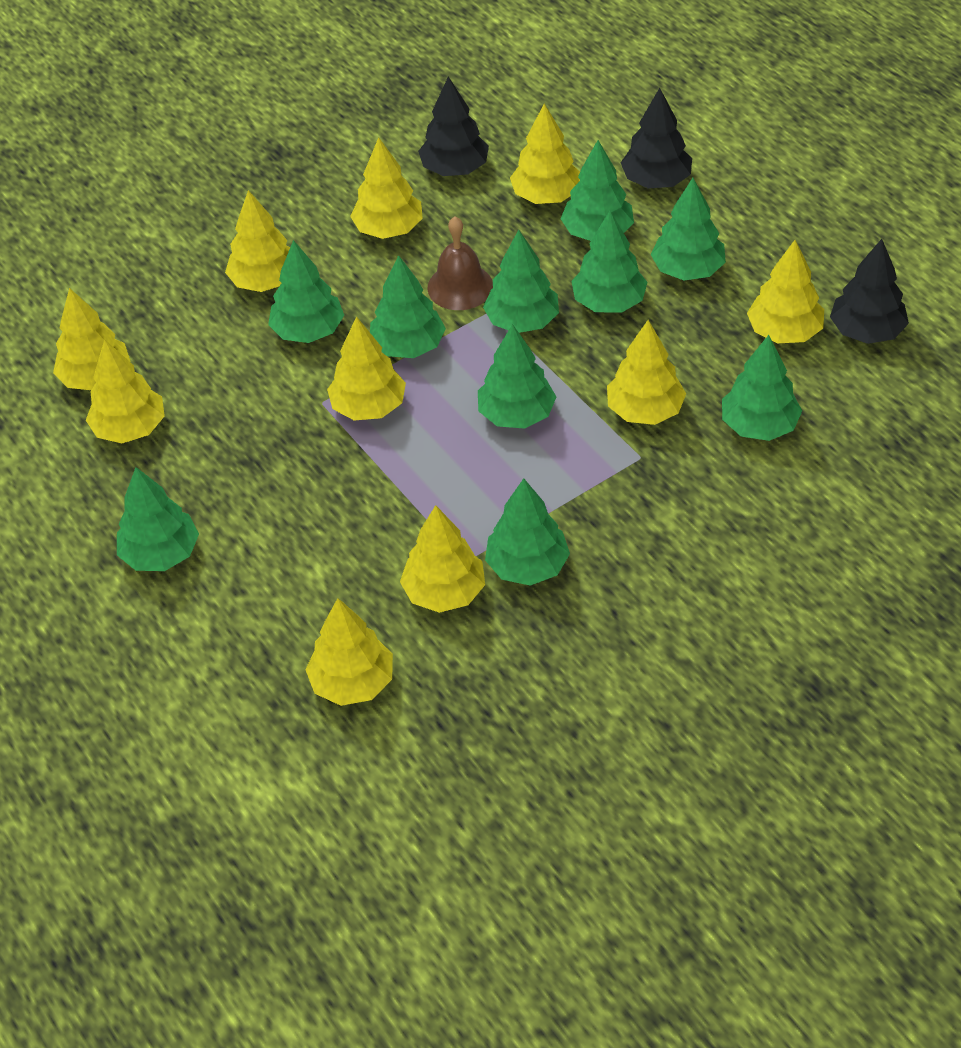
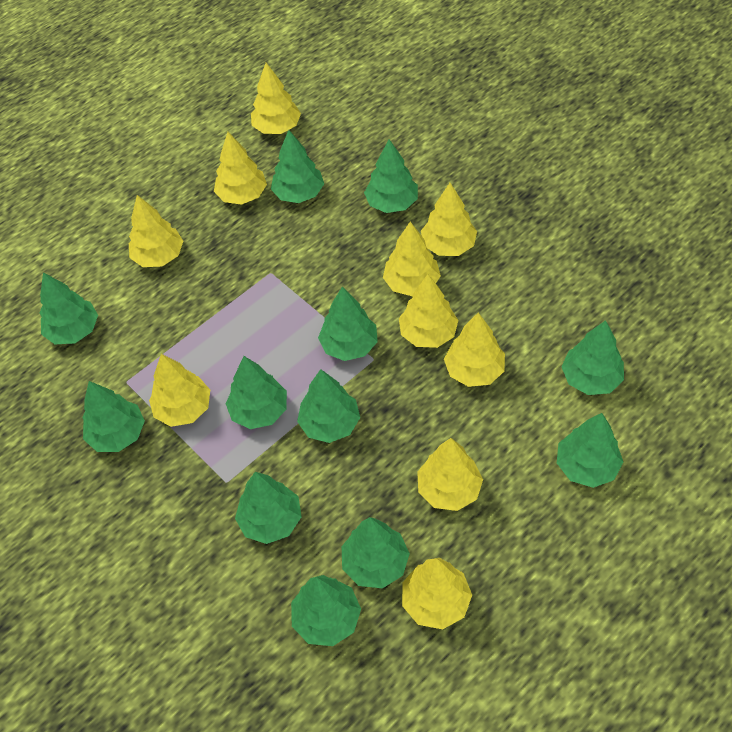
black tree: [418,77,489,176] [621,88,692,188] [830,239,909,344] = 3 -> none = 0
brown bell: [427,217,493,310] = 1 -> none = 0
green tree: [117,467,199,571] [268,240,344,343] [370,255,446,358] [478,324,556,429] [483,230,559,333] [485,478,570,586] [561,140,634,241] [571,211,647,313] [651,178,726,280] [722,335,802,441] = 10 -> [39,272,98,344] [82,381,145,452] [225,356,287,429] [235,472,302,544] [271,130,324,203] [291,575,361,646] [297,369,360,443] [318,287,378,361] [342,517,410,589] [364,139,418,213] [557,413,623,488] [561,320,624,395] = 12

